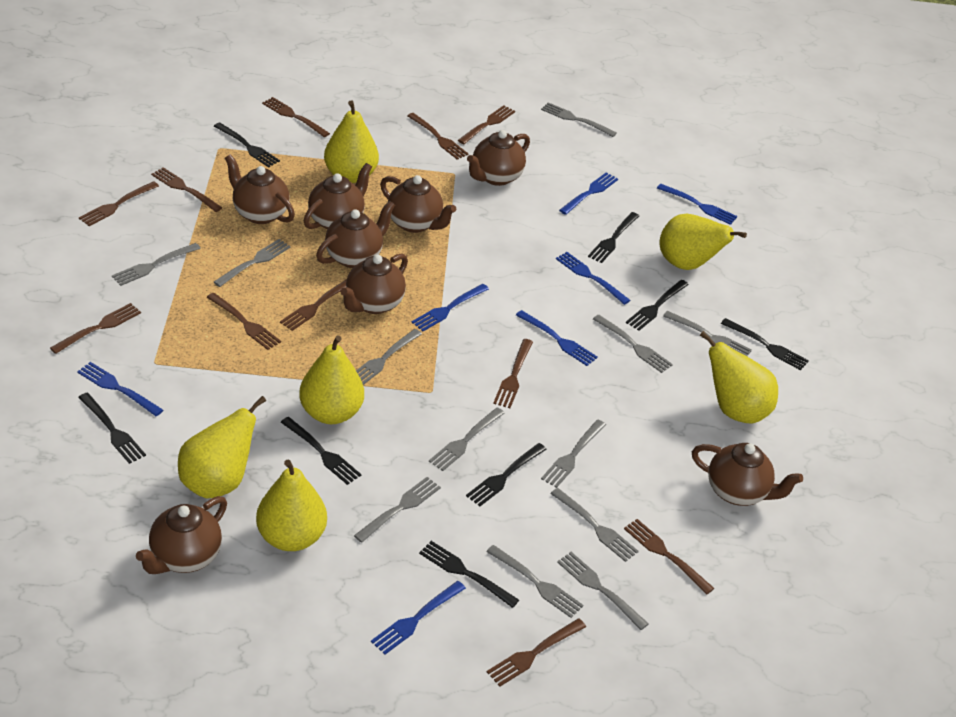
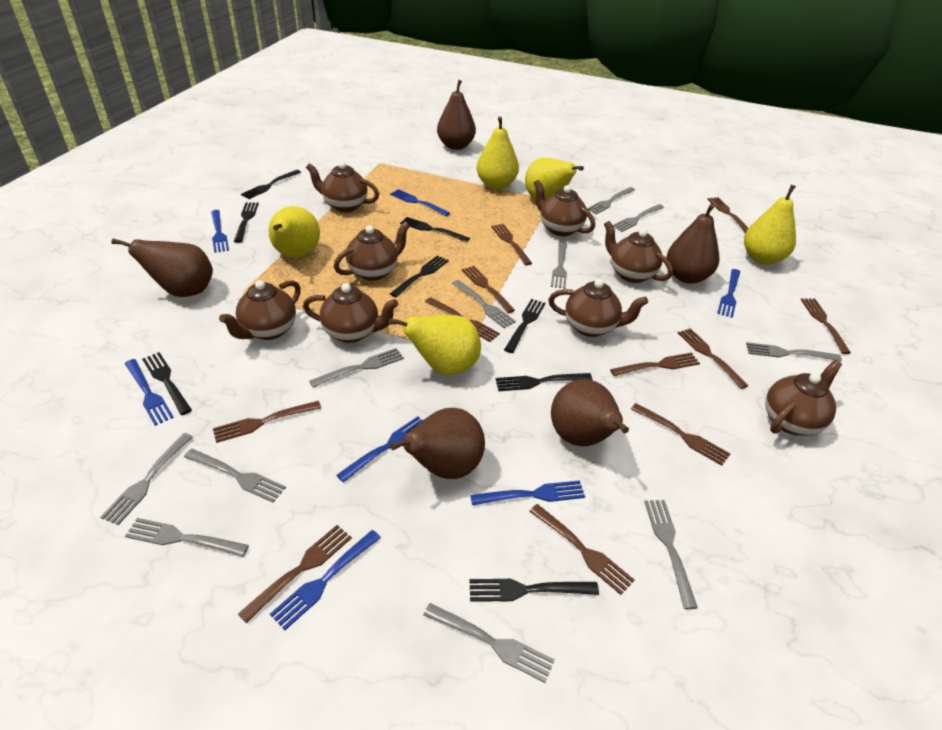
brown pear: none = 0 -> [112,238,213,297] [390,408,485,479] [437,80,476,150] [551,379,629,446] [667,203,719,284] = 5
grey fork: [112,243,201,286] [214,239,291,287] [354,477,441,543] [356,329,422,385] [429,407,505,471] [486,545,583,618] [541,102,617,137] [541,420,606,488] [550,488,639,562] [557,552,649,630] [593,315,673,373] [663,311,752,356] = 12 -> [101,433,193,525] [125,518,249,557] [184,449,286,503] [309,348,404,387] [423,603,555,683] [452,280,516,328] [551,241,567,289] [587,187,635,214] [613,204,664,232] [644,500,698,609] [746,342,842,361] = 11
yellow pear: [178,396,266,499] [256,459,327,551] [299,335,364,424] [324,100,379,183] [659,214,747,270] [700,331,778,424] = 6 -> [268,206,320,258] [389,315,481,375] [476,116,519,189] [525,158,584,200] [744,185,796,265] = 5

